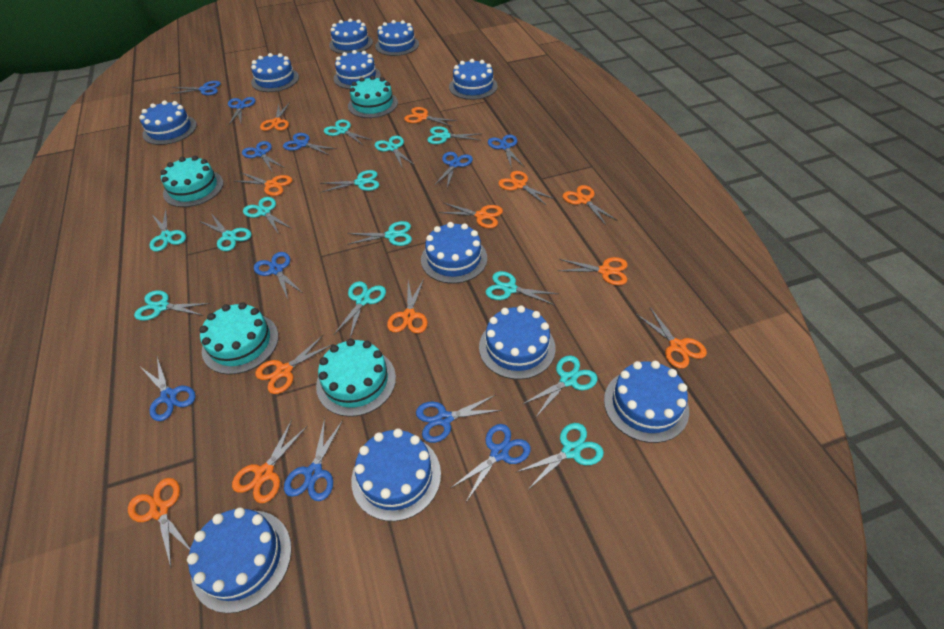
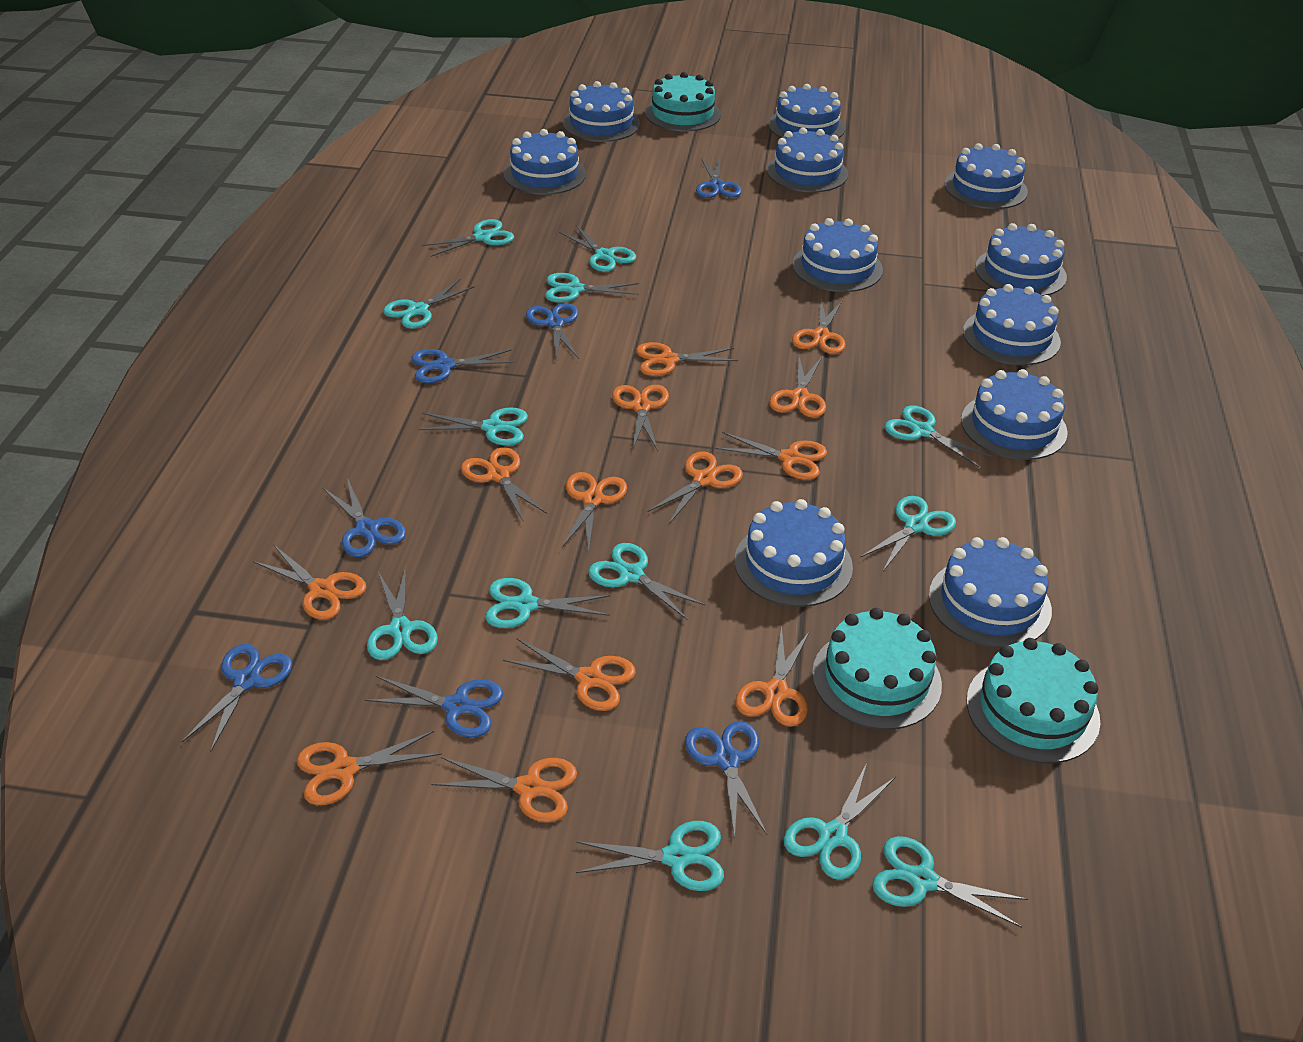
blue scissors: [141,357,196,421] [170,81,221,95] [228,97,256,125] [242,141,285,171] [254,252,303,299] [283,133,336,155] [284,418,343,501] [416,395,502,443] [434,152,473,188] [451,424,531,502] [488,135,524,169] = 11 -> [182,644,293,752] [323,478,406,557] [365,676,503,738] [411,349,515,383] [526,303,579,359] [685,721,767,839] [696,157,742,198] = 7
orange scissors: [128,478,190,568] [232,420,308,503] [234,173,292,196] [255,335,333,394] [260,102,290,131] [387,279,428,333] [404,107,458,126] [439,203,503,228] [498,171,556,205] [558,257,628,285] [563,185,618,225] [636,307,707,369] = 12 -> [253,544,366,620] [297,731,442,805] [431,757,577,823] [461,447,547,522] [503,639,636,711] [562,472,627,552] [612,385,669,451] [636,342,738,376] [648,451,743,524] [715,432,827,480] [735,625,810,727] [769,357,826,418] [792,299,846,354] = 13
turquoise cake: [160,156,224,207] [199,302,279,375] [316,338,396,417] [348,76,398,118] = 4 -> [645,72,721,131] [812,608,942,730] [967,638,1100,764] = 3

